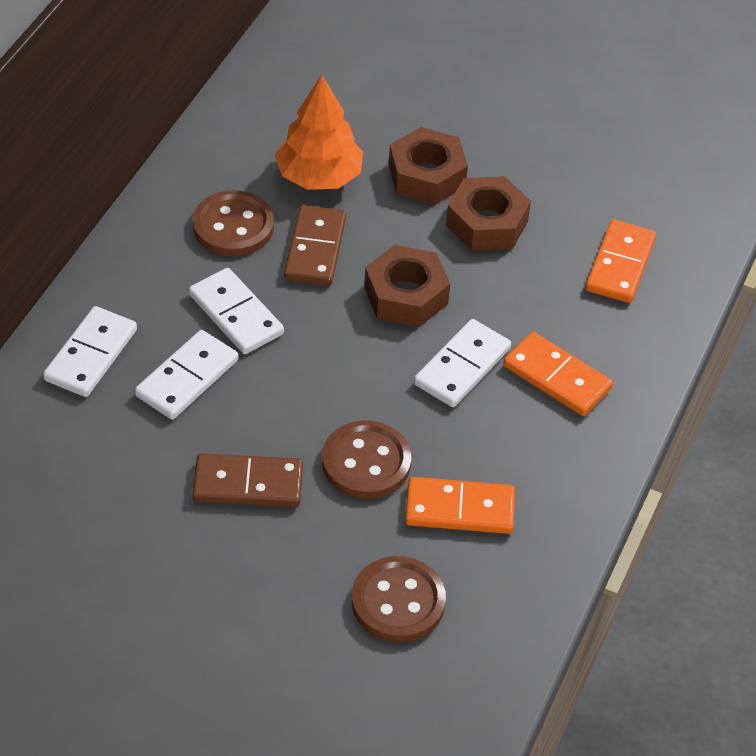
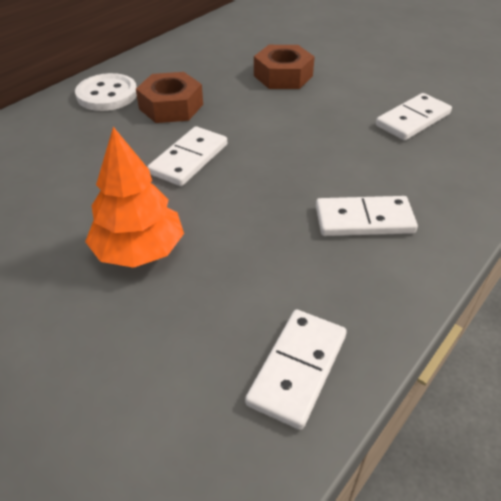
brown button: [193,190,274,256] [322,420,411,499] [352,556,446,642] = 3 -> none = 0
brown domino: [192,453,303,507] [284,205,346,286] = 2 -> none = 0
brown nut: [364,245,450,327] [389,127,468,205] [446,176,531,251] = 3 -> [136,72,203,123] [254,45,315,89] = 2
orange domino: [405,477,515,534] [503,332,613,416] [586,220,656,303] = 3 -> none = 0
white button: none = 0 -> [75,73,137,111] = 1

